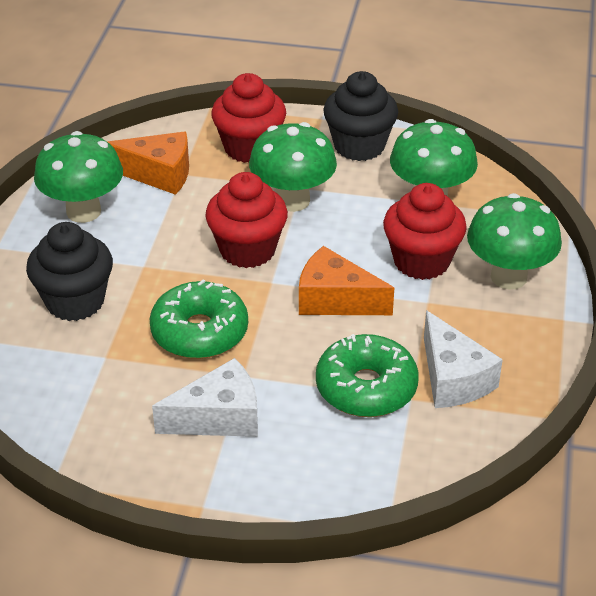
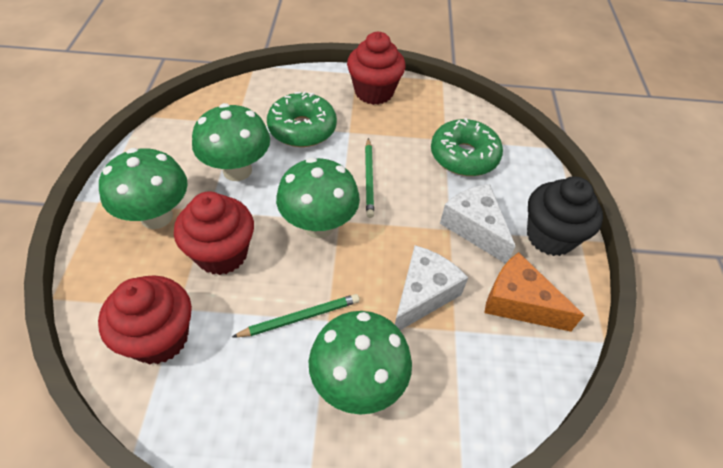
black cupcake: [26,222,113,321] [323,71,398,161] = 2 -> [527,176,603,256] = 1
green pencil: none = 0 -> [232,294,359,337] [365,138,374,218] = 2
orange cheese: [107,131,189,195] [299,246,394,315] = 2 -> [484,252,584,332] = 1

